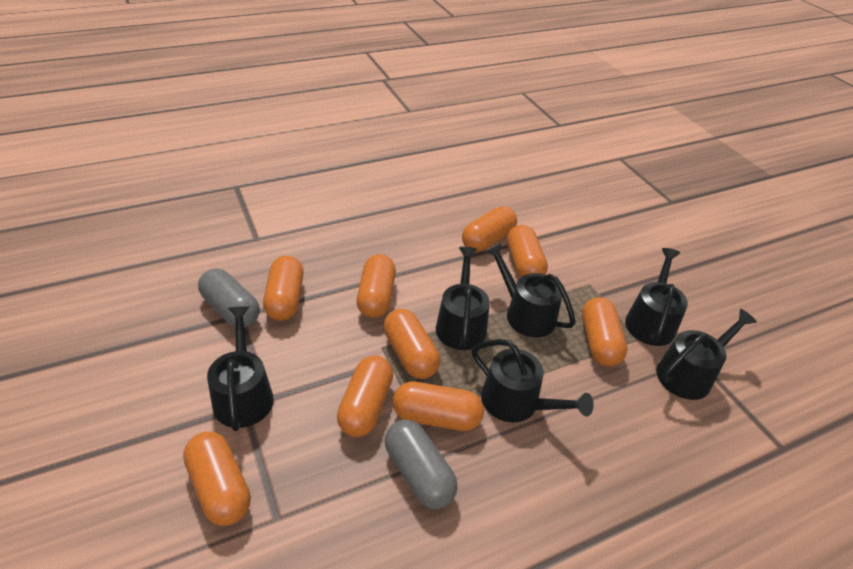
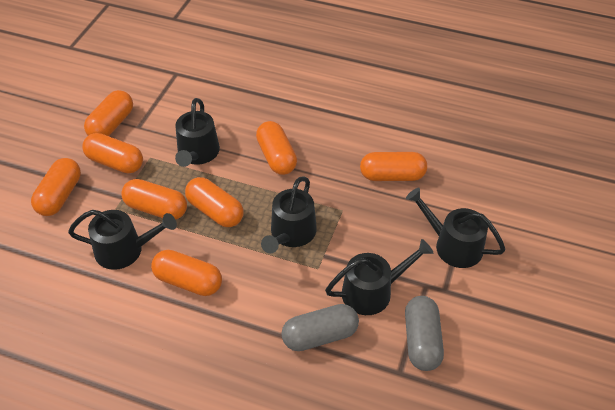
black watering can: [207,306,274,431] [436,247,490,350] [472,339,594,423] [485,243,576,337] [625,248,688,346] [657,309,757,400] = 6 -> [68,210,177,270] [175,98,220,167] [261,176,317,254] [325,239,433,315] [406,188,506,268] = 5
orange capsule: [183,432,251,526] [263,256,304,321] [337,356,393,437] [357,254,396,318] [383,309,440,379] [393,382,484,431] [462,206,517,252] [507,225,548,278] [582,298,627,367] = 9 -> [31,158,81,216] [82,133,143,173] [84,90,133,136] [121,179,187,219] [151,250,222,296] [185,177,244,227] [256,121,297,175] [360,152,427,181] = 8

